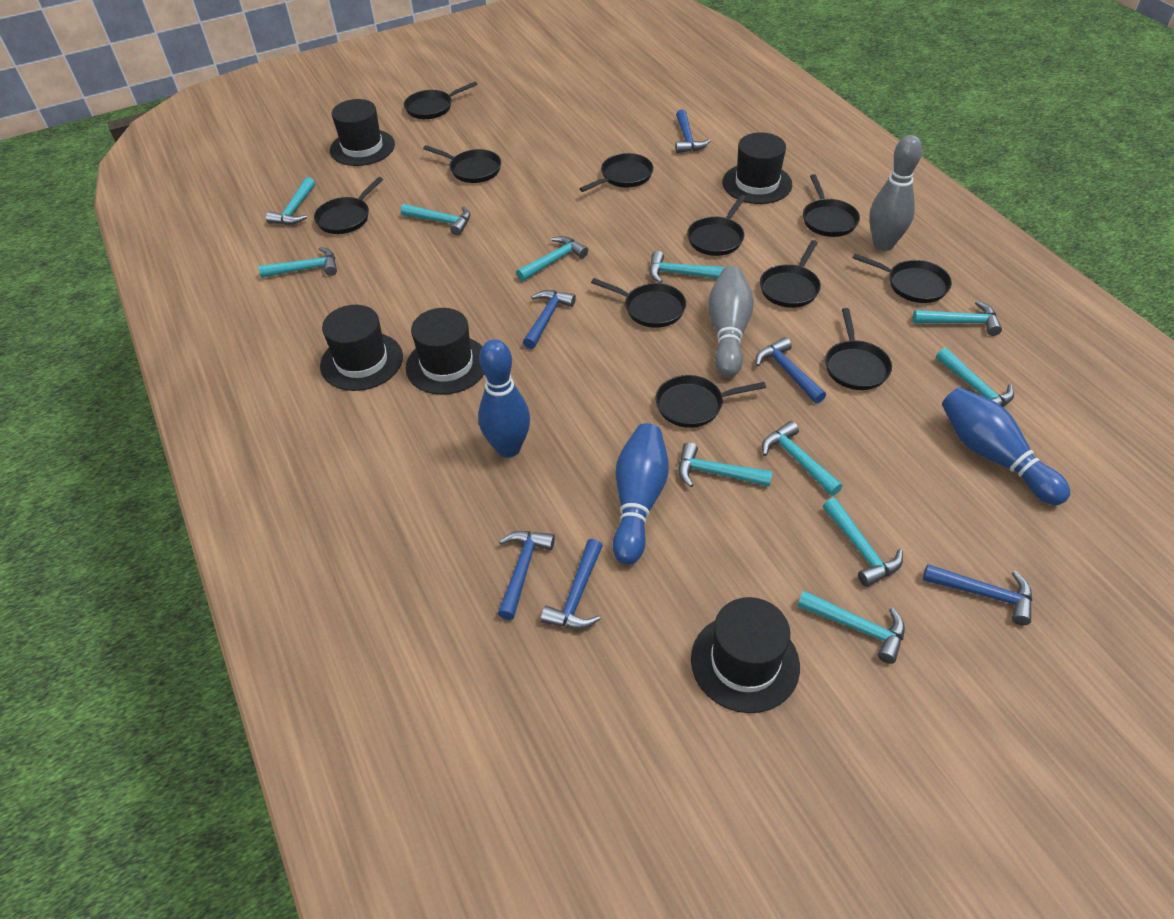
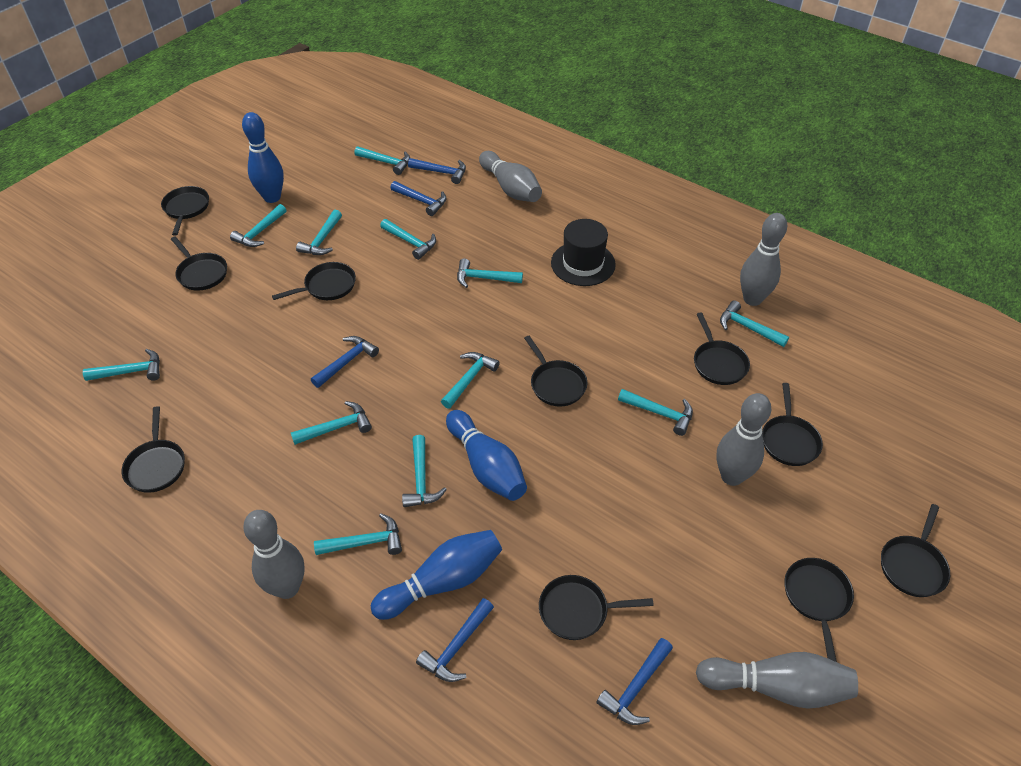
black hat: [320,305,403,391] [330,99,395,166] [406,308,484,395] [691,597,800,713] [723,132,792,204] = 5 -> [551,219,616,286] = 1
black pan: [314,177,383,234] [404,82,478,119] [423,145,501,183] [579,153,653,192] [591,278,686,328] [655,375,766,428] [687,195,746,256] [760,240,821,308] [803,174,860,237] [825,308,892,390] [853,254,952,303] = 11 -> [122,406,185,493] [161,186,209,236] [171,237,227,291] [272,262,356,300] [524,336,588,407] [539,575,654,640] [694,312,750,385] [762,383,823,466] [784,558,854,662] [881,504,950,597] = 10
blue hammer: [498,531,555,620] [523,290,576,349] [541,539,603,629] [675,109,710,153] [756,337,826,404] [923,564,1032,625] = 6 -> [311,336,379,388] [390,181,447,216] [408,158,466,184] [416,598,494,682] [596,638,673,725] = 5
grey bowling pin: [708,266,754,378] [869,135,922,251] = 2 -> [243,510,305,599] [479,151,542,202] [696,652,858,709] [717,393,771,486] [740,213,787,306] = 5
turquoise hammer: [259,247,337,278] [266,177,315,225] [401,204,470,236] [516,236,588,281] [649,251,726,283] [679,442,773,487] [762,421,843,496] [797,591,905,664] [823,498,903,587] [913,301,1002,336] [936,348,1014,407] = 11 -> [83,349,160,381] [230,204,286,247] [291,401,372,445] [296,210,342,255] [314,513,402,555] [354,146,410,175] [380,219,436,260] [402,435,447,507] [441,352,500,409] [457,258,523,288] [618,389,693,436] [720,300,789,347] = 12

